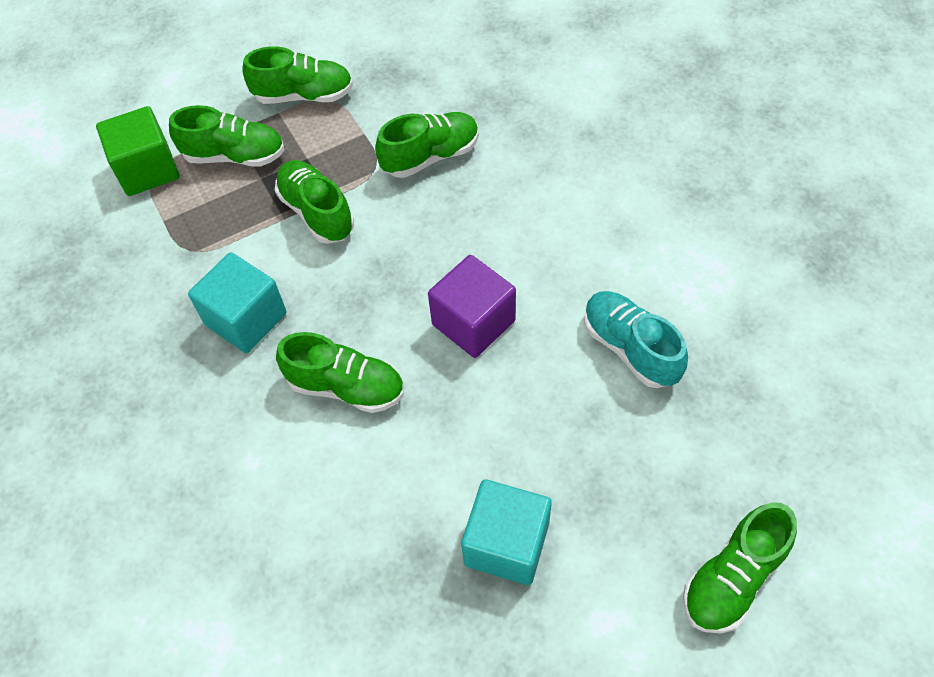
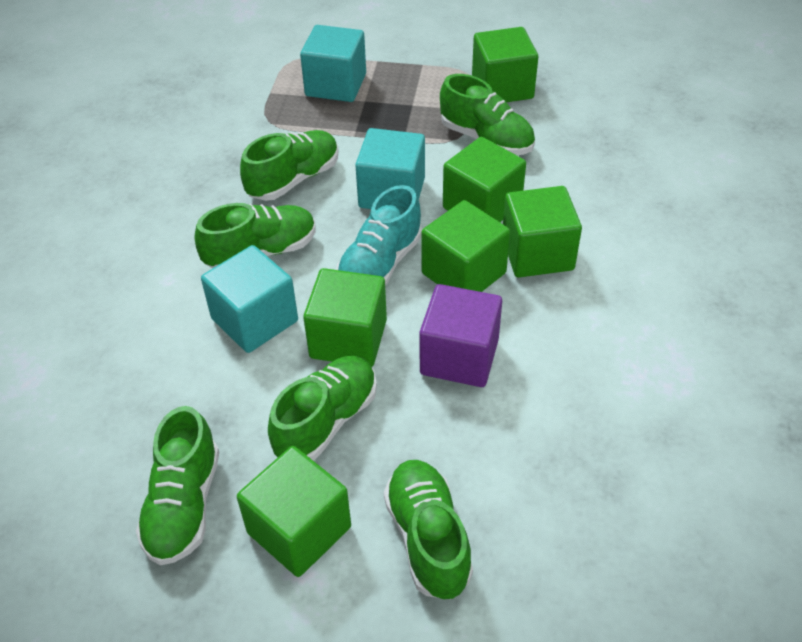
green cube: [96,106,179,196] = 1 -> [237,446,351,577] [303,268,387,367] [422,200,510,292] [443,137,526,222] [472,27,538,102] [503,186,582,278] = 6
turquoise cube: [188,252,287,353] [461,479,552,585] = 2 -> [201,245,298,353] [300,25,366,102] [355,128,425,209] = 3

